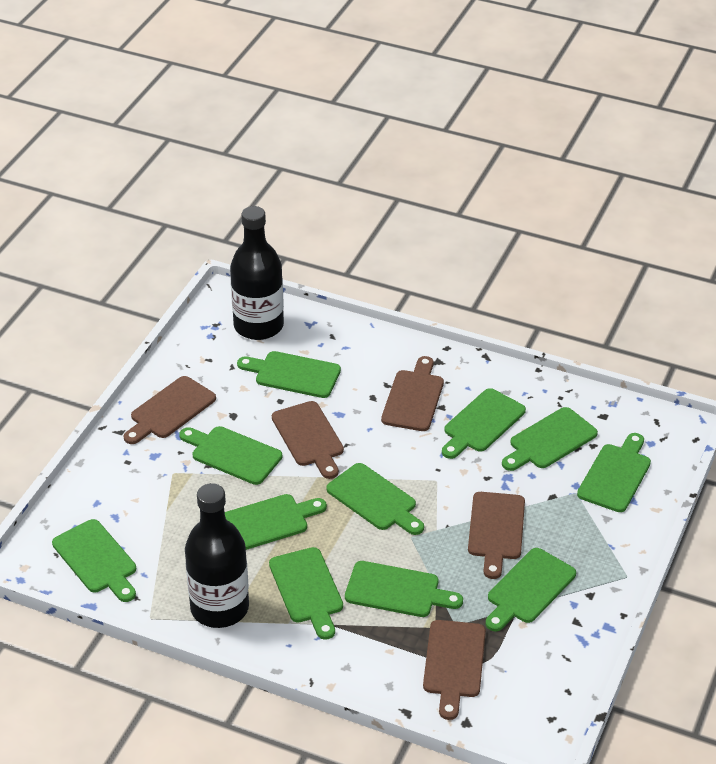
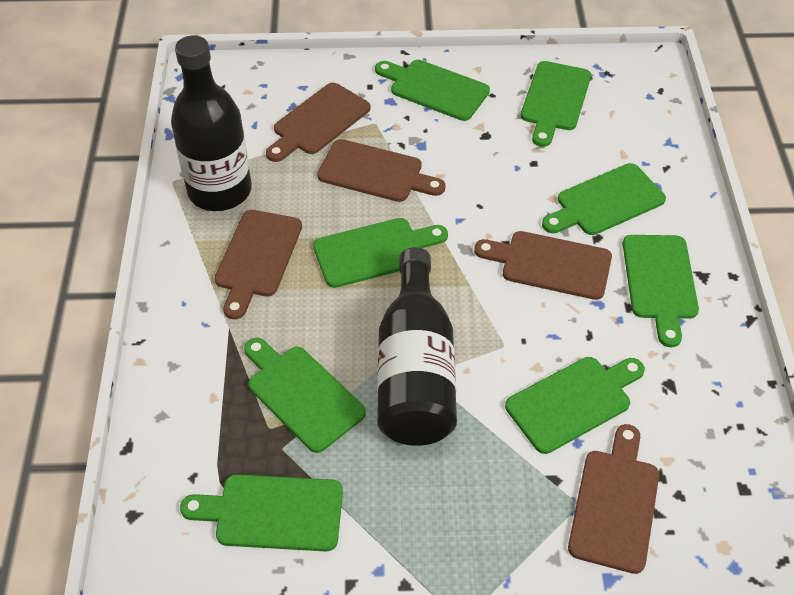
green cutting board: [52,519,136,602] [179,426,282,485] [225,494,327,550] [237,351,341,398] [269,547,343,640] [326,463,424,535] [345,561,463,617] [442,388,526,459] [486,548,576,632] [502,407,598,471] [577,433,651,512] = 11 -> [180,474,343,552] [244,338,366,453] [313,218,448,288] [375,60,490,121] [505,357,645,454] [521,61,591,147] [542,163,666,235] [623,235,699,347] = 8

